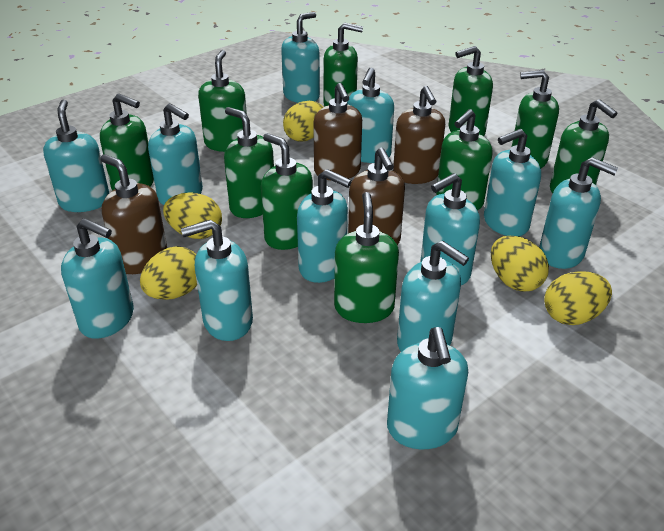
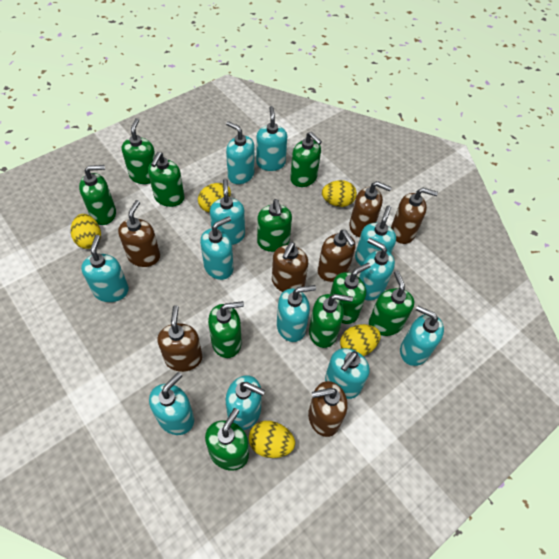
brown soap dispenser: [100,154,167,274] [313,83,362,180] [348,148,405,245] [393,86,445,184] = 4 -> [118,200,160,267] [157,305,202,372] [272,242,308,292] [308,381,347,437] [318,230,356,282] [349,181,392,237] [391,188,438,244] = 7

